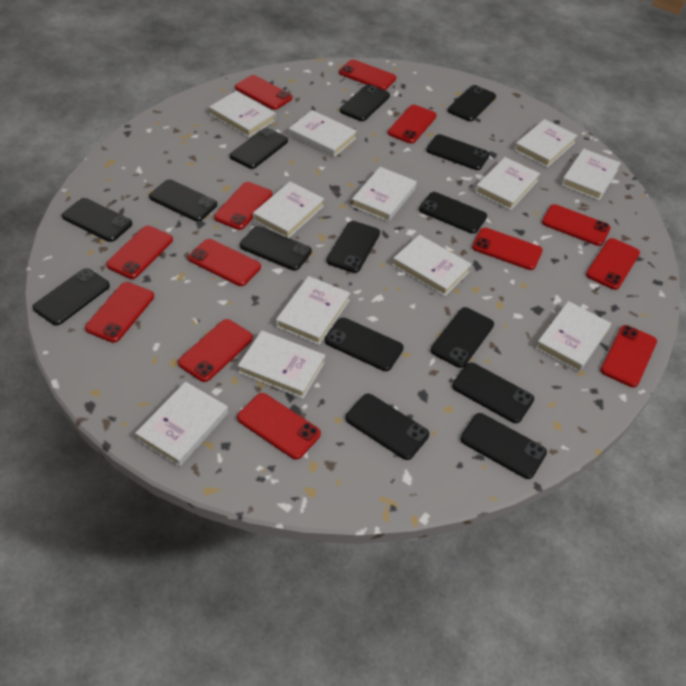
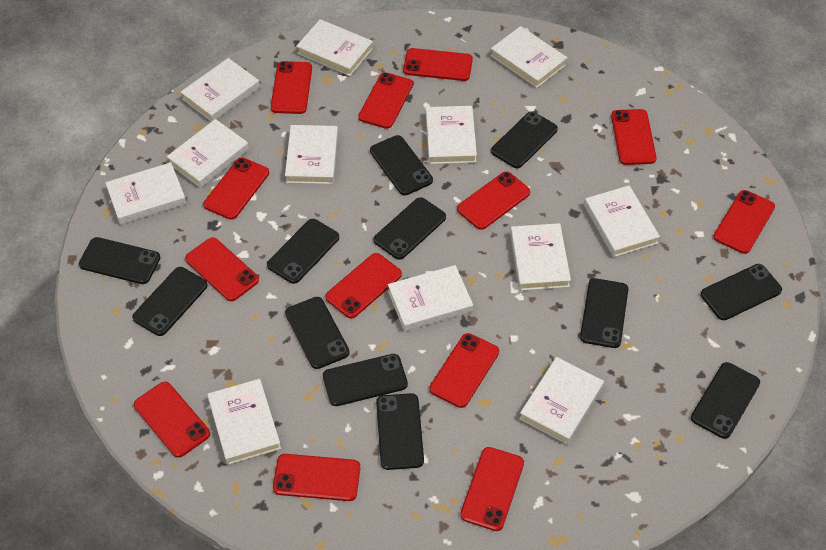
black phone: [33,268,110,325] [62,198,132,242] [149,179,217,222] [230,127,288,169] [240,226,312,271] [325,318,404,371] [326,221,380,273] [340,84,390,121] [345,394,429,460] [419,192,487,234] [426,134,490,170] [431,307,494,368] [448,85,496,121] [452,362,534,423] [460,413,547,479] = 15 -> [79,237,160,284] [132,267,208,336] [267,219,339,284] [285,297,350,369] [323,354,408,406] [370,135,433,195] [374,197,446,260] [376,393,424,470] [491,112,558,168] [580,278,629,348] [691,362,760,439] [701,264,782,320] = 12

